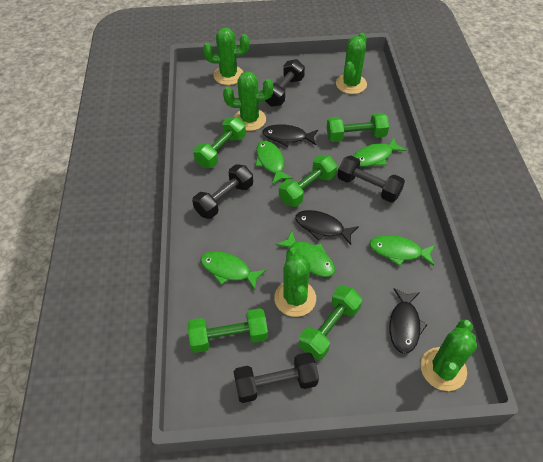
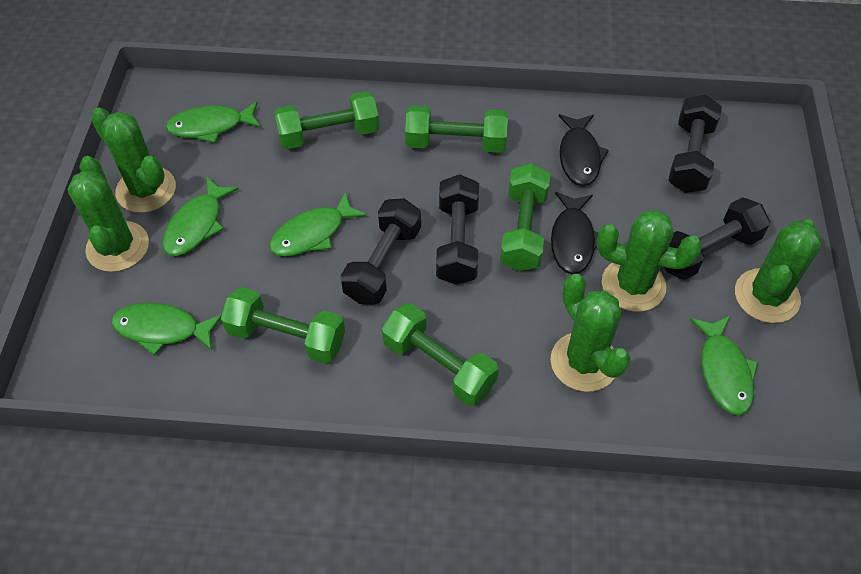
black fish: [262,124,318,147] [295,210,359,245] [389,288,428,354] = 3 -> [551,192,598,274] [559,114,609,186] = 2

